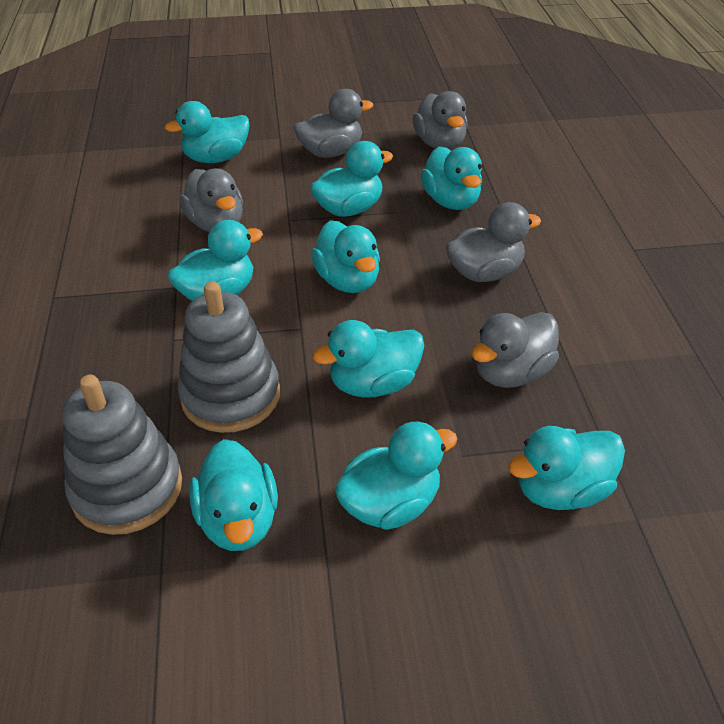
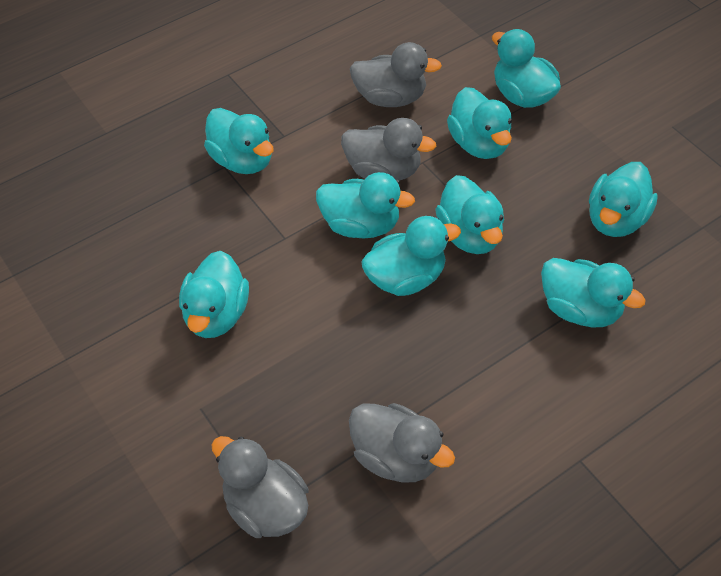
grey duck: [179,169,243,232] [294,89,373,158] [412,91,468,150] [446,202,541,282] [471,312,559,388] = 5 -> [211,436,308,538] [341,118,436,181] [349,403,455,483] [350,42,442,107] = 4
grey stacking toy: [62,375,182,535] [178,281,280,433] = 2 -> none = 0

